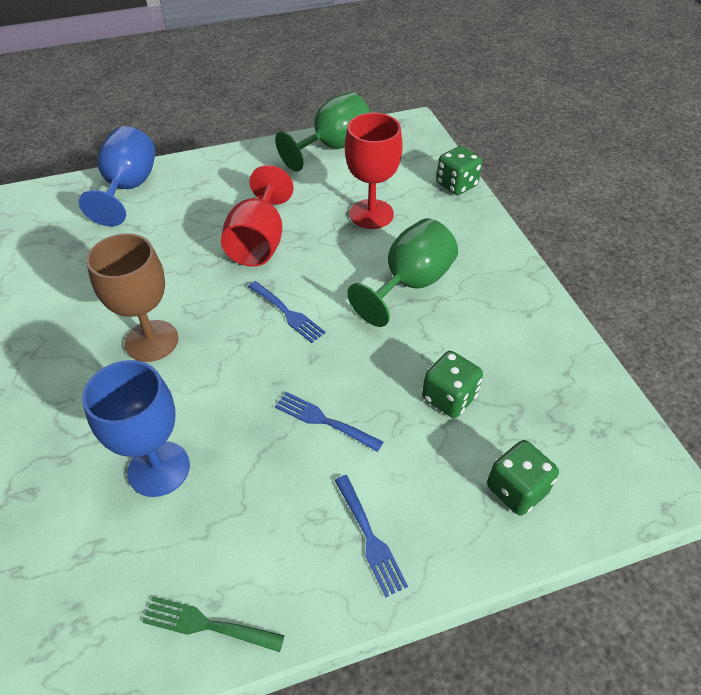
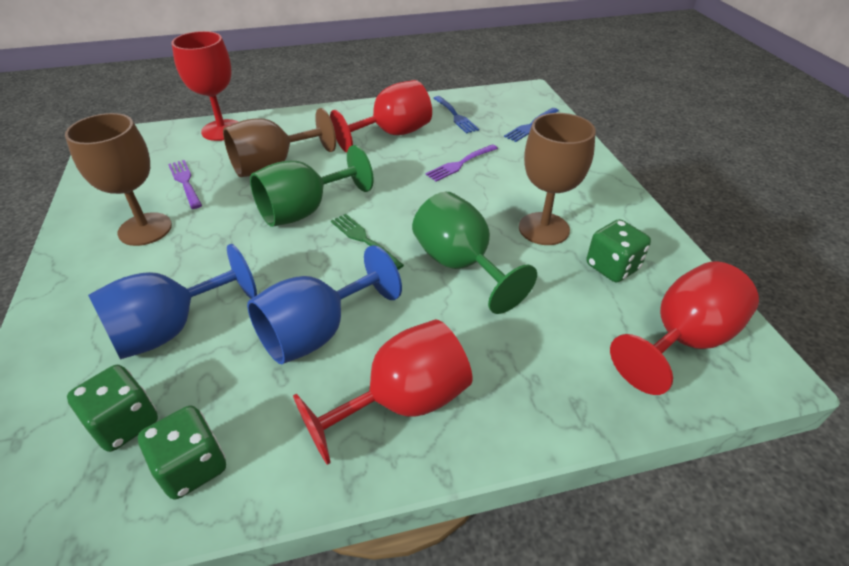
blue fork: [248,281,326,343] [275,392,383,452] [334,475,408,597] = 3 -> [434,96,479,134] [504,108,559,142] = 2
brown goblet: [86,233,178,362] = 1 -> [65,113,172,246] [223,108,336,177] [519,113,596,245] = 3
purple fork: none = 0 -> [168,160,202,209] [425,144,498,182] = 2
red goblet: [221,165,294,267] [345,113,403,229] = 2 -> [172,31,239,141] [293,319,472,465] [330,80,432,152] [610,261,759,395] = 4

